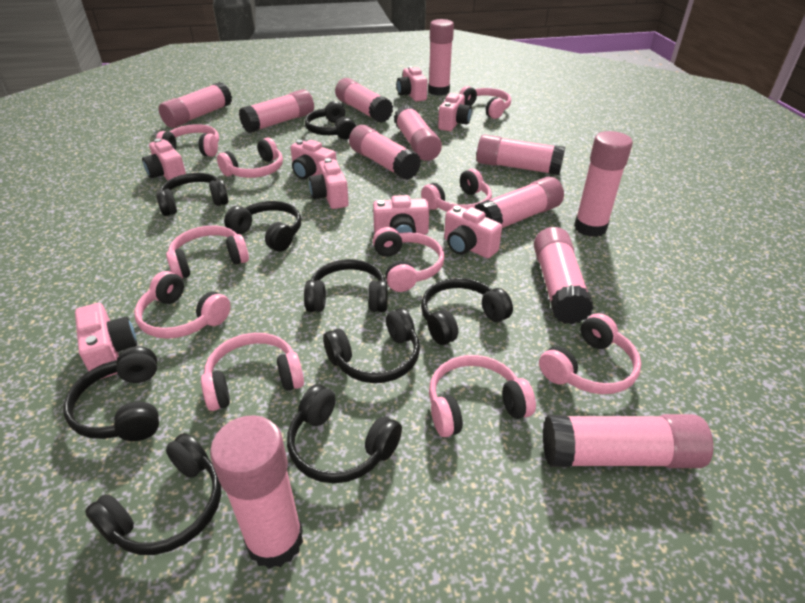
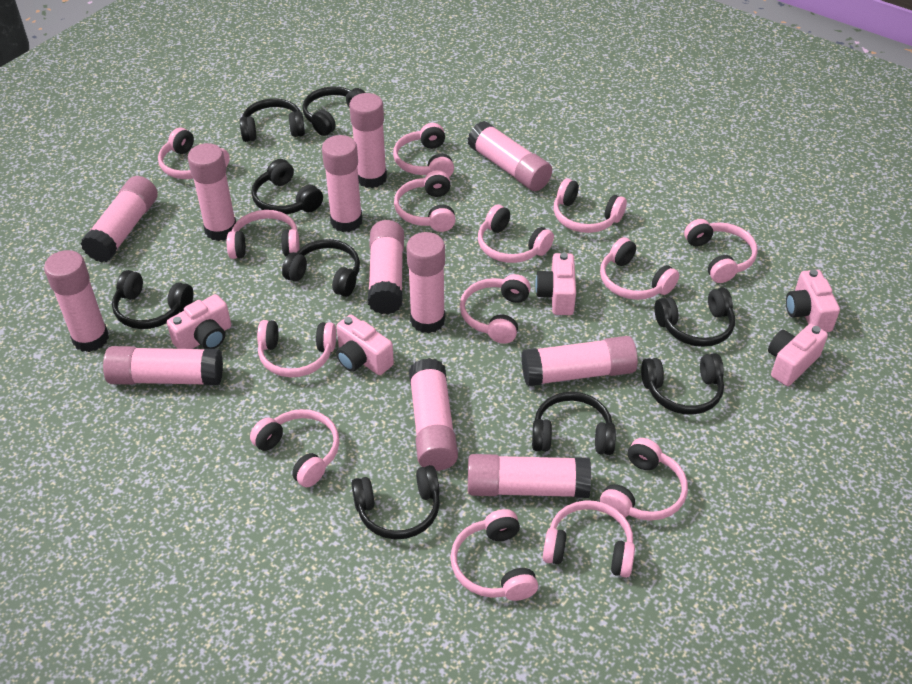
pink camera: [75,303,137,379] [142,139,186,180] [290,140,336,179] [309,158,349,209] [373,195,429,235] [397,66,428,102] [438,93,472,131] [444,206,502,258] = 8 -> [167,294,231,349] [336,315,394,375] [535,253,576,315] [768,324,828,386] [786,270,840,332] = 5
pink headphones: [134,271,231,339] [156,124,219,157] [166,226,249,278] [201,333,304,411] [217,137,283,178] [373,227,445,292] [421,169,492,212] [429,355,536,437] [459,86,511,119] [539,313,641,394] = 10 -> [158,128,230,179] [227,210,300,259] [250,409,340,487] [257,320,336,377] [393,123,454,177] [394,170,456,232] [450,509,538,601] [460,274,531,344] [478,205,554,263] [543,500,635,578] [554,178,627,233] [600,237,679,300] [600,438,688,521] [684,219,758,283] = 14

